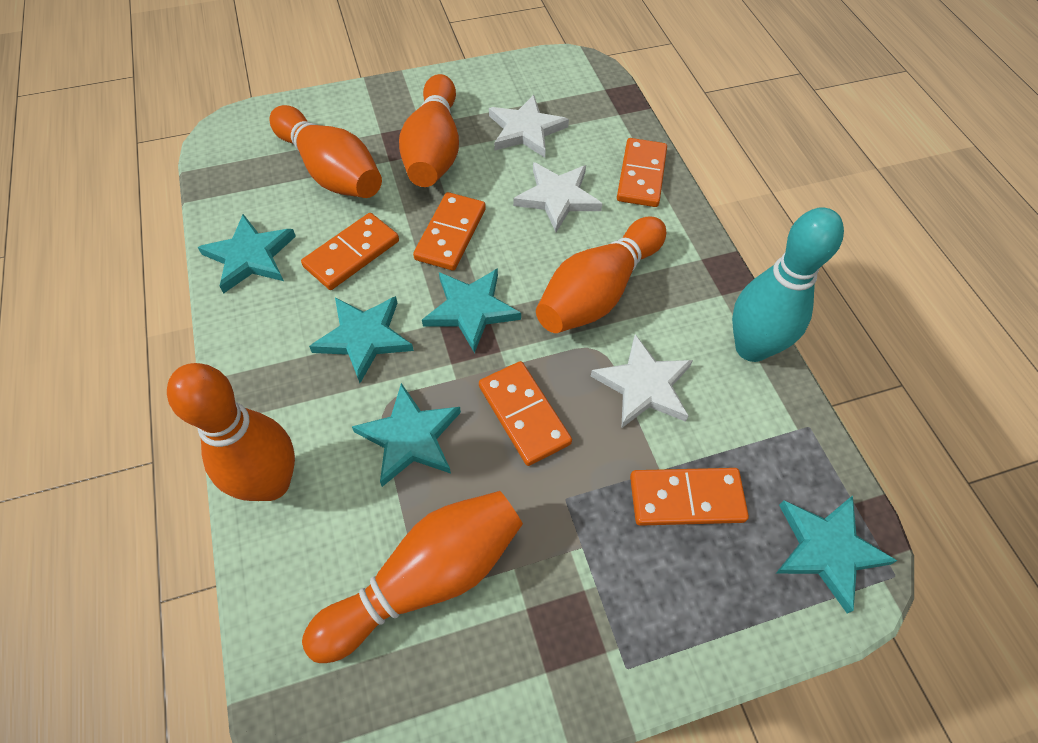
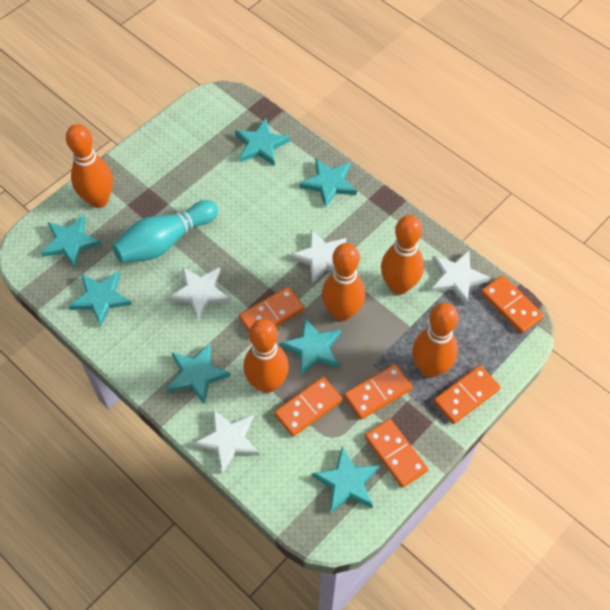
orange domino: [301,213,399,290] [413,192,486,271] [479,361,572,466] [617,138,667,207] [630,468,749,526] = 5 -> [239,287,304,331] [274,377,342,437] [344,364,413,419] [365,419,428,488] [434,365,501,424] [481,275,544,333] = 6
turquoise star: [198,214,296,293] [309,296,414,383] [352,383,461,487] [422,268,521,353] [776,495,897,614] = 5 -> [40,215,102,269] [68,271,132,326] [167,343,231,405] [235,118,290,166] [280,317,341,376] [300,158,357,208] [312,447,379,513] = 7
white star: [489,95,569,158] [513,162,603,232] [591,334,693,428] = 3 -> [168,267,230,321] [193,409,260,473] [290,230,346,284] [431,250,491,305] = 4

